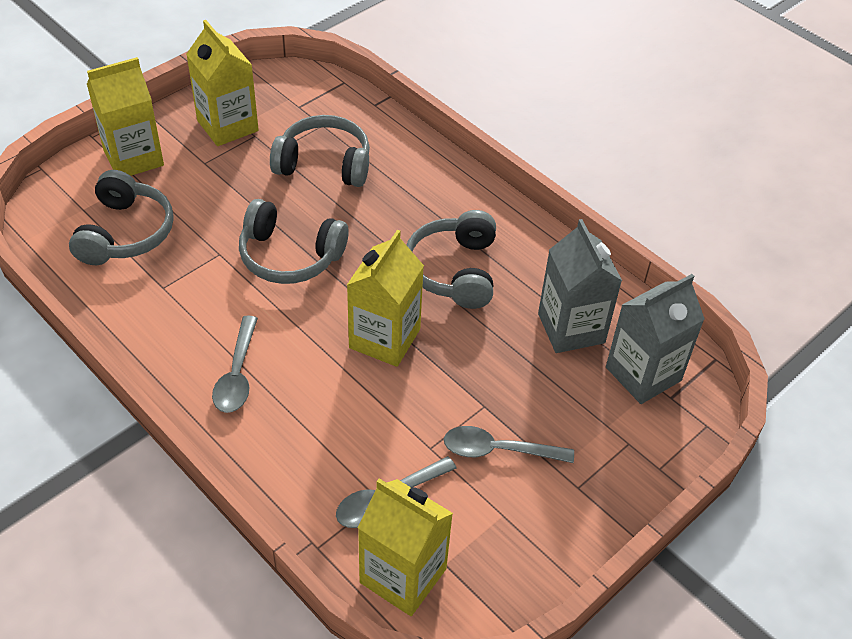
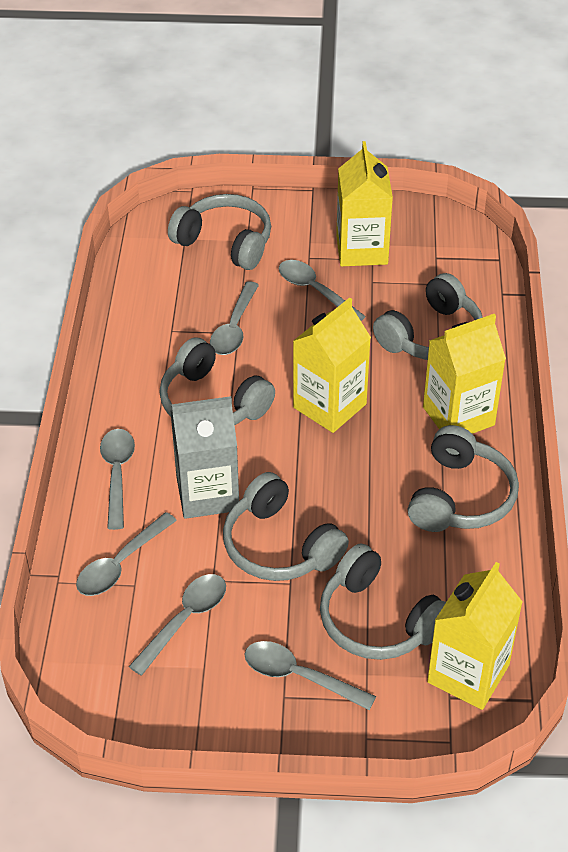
grey carton: [538,219,622,353] [606,274,705,404] = 2 -> [171,396,239,519] = 1
grey headphones: [69,170,174,265] [239,199,349,284] [270,115,370,187] [407,210,496,309] = 4 -> [159,337,275,425] [168,194,271,270] [223,472,349,581] [320,544,446,660] [373,273,483,360] [408,425,519,532] = 6
grey spoon: [212,316,258,413] [336,456,457,528] [444,426,574,463] = 3 -> [76,512,177,596] [100,429,135,530] [128,574,226,676] [210,281,259,355] [244,641,376,710] [278,260,366,321] = 6

